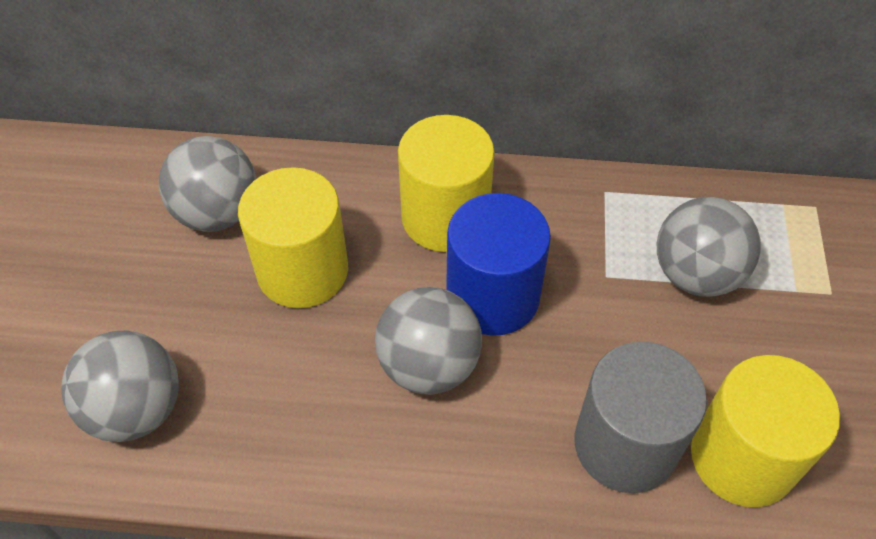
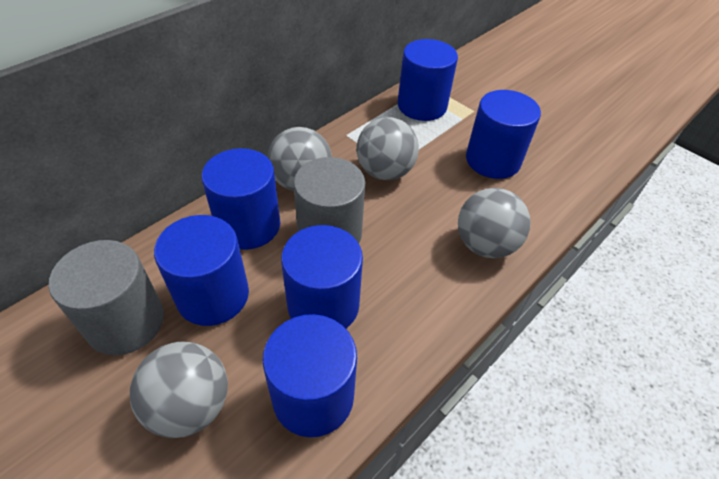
blue cylinder: [446,193,551,336] = 1 -> [154,215,249,326] [201,148,280,250] [262,314,357,437] [281,225,363,329] [398,39,458,121] [466,90,541,179] = 6
grey cylinder: [574,342,707,493] = 1 -> [49,240,164,355] [293,157,365,243] = 2
yellow cylinder: [238,167,348,308] [398,115,495,252] [691,355,840,507] = 3 -> none = 0

